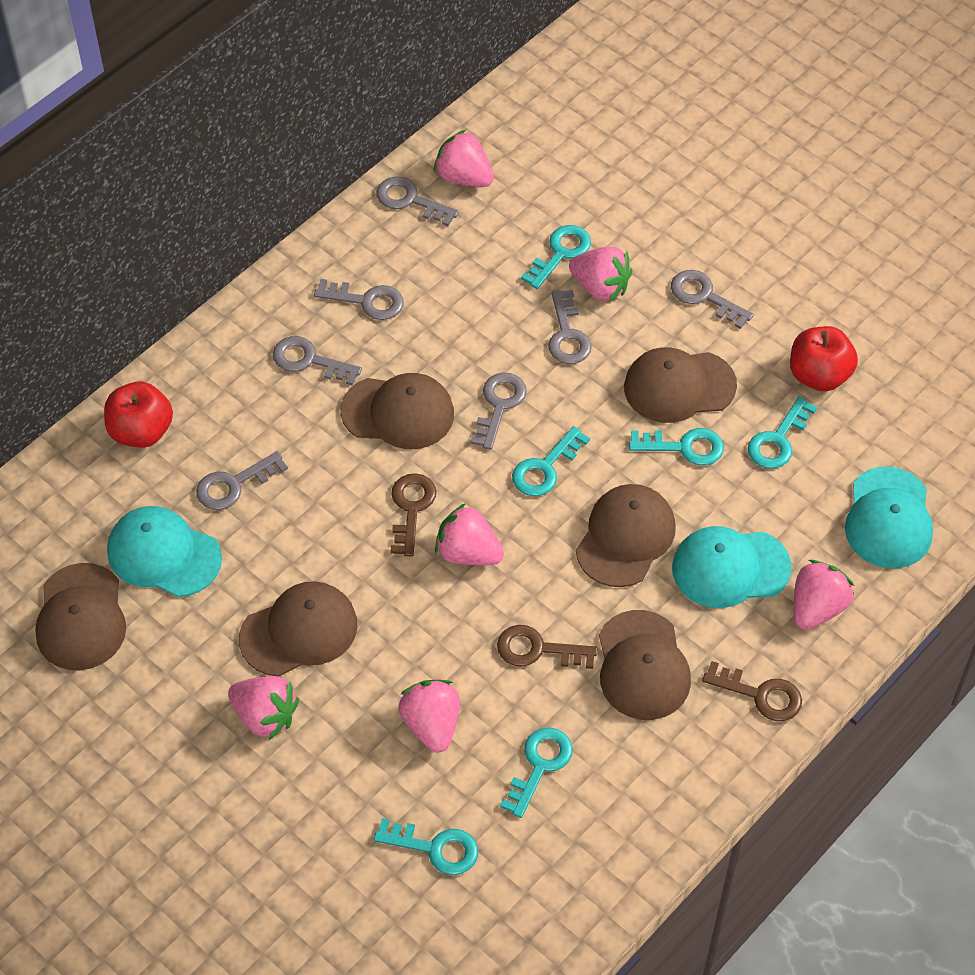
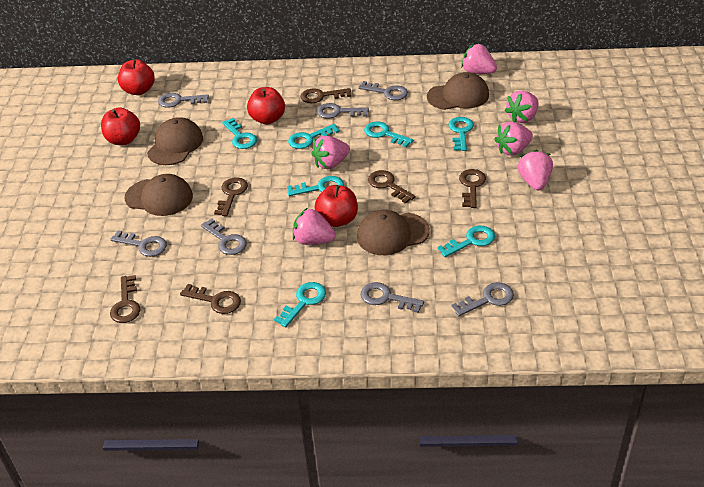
brown cap: [35,563,126,670] [239,581,358,677] [341,373,454,449] [576,484,676,587] [599,610,691,720] [624,347,737,423] = 6 -> [125,174,193,216] [147,117,203,165] [357,210,430,255] [427,72,489,110] = 4
brown key: [391,473,436,556] [497,625,598,669] [702,661,802,721] = 3 -> [110,275,140,323] [180,284,241,314] [214,177,248,216] [301,88,351,103] [368,170,415,204] [459,169,486,208] = 6
red apple: [104,381,173,448] [790,326,858,391] = 2 -> [101,107,140,145] [118,59,155,95] [247,87,285,124] [315,185,358,227] = 4
turquoise cap: [107,506,222,597] [672,526,792,608] [845,467,933,568] = 3 -> none = 0
turquoise key: [374,818,478,875] [500,727,573,818] [512,426,590,496] [521,225,591,289] [629,428,724,465] [748,397,817,469] = 6 -> [222,118,257,149] [274,282,326,327] [287,176,344,196] [288,124,340,149] [364,121,414,147] [438,226,495,257] [448,117,474,151] = 7

